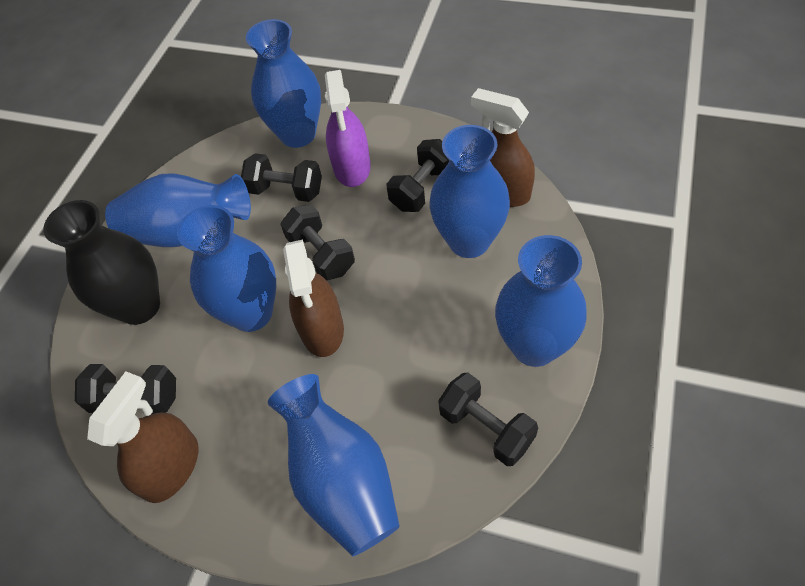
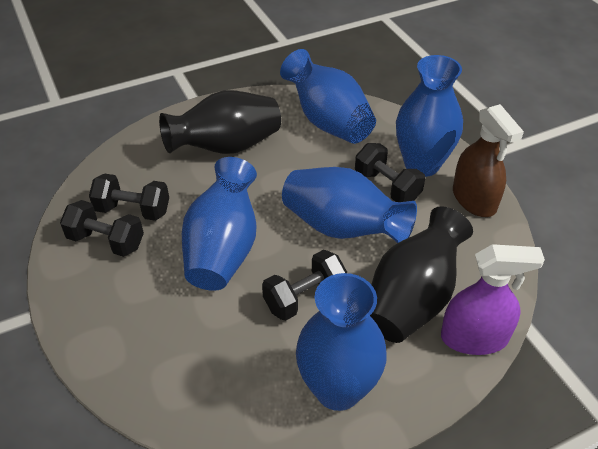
black dumbbell: [75,364,176,414] [241,153,322,202] [280,205,355,280] [386,139,449,212] [438,372,538,466] = 5 -> [60,200,144,257] [89,173,169,221] [262,250,347,321] [355,143,425,202] = 4
black vase: [43,200,160,325] = 1 -> [159,90,281,154] [370,206,473,343] = 2
blue vase: [105,173,251,247] [177,205,276,332] [246,19,321,148] [268,374,400,556] [429,125,510,258] [495,235,587,367] = 6 -> [182,157,257,291] [280,49,376,144] [282,167,417,243] [296,273,387,411] [396,55,463,177] = 5
brown spray bottle: [87,372,198,503] [283,239,344,357] [471,88,535,207] = 3 -> [453,104,524,217] = 1

